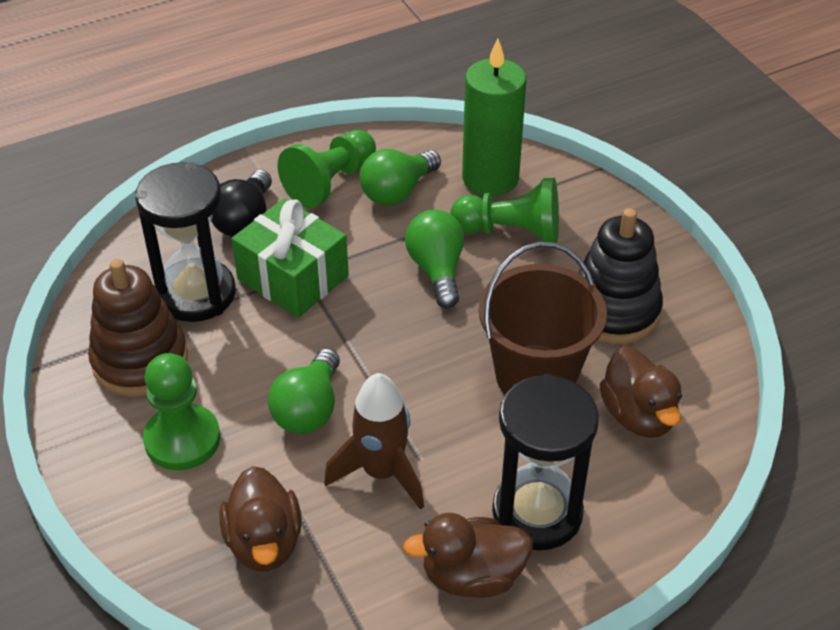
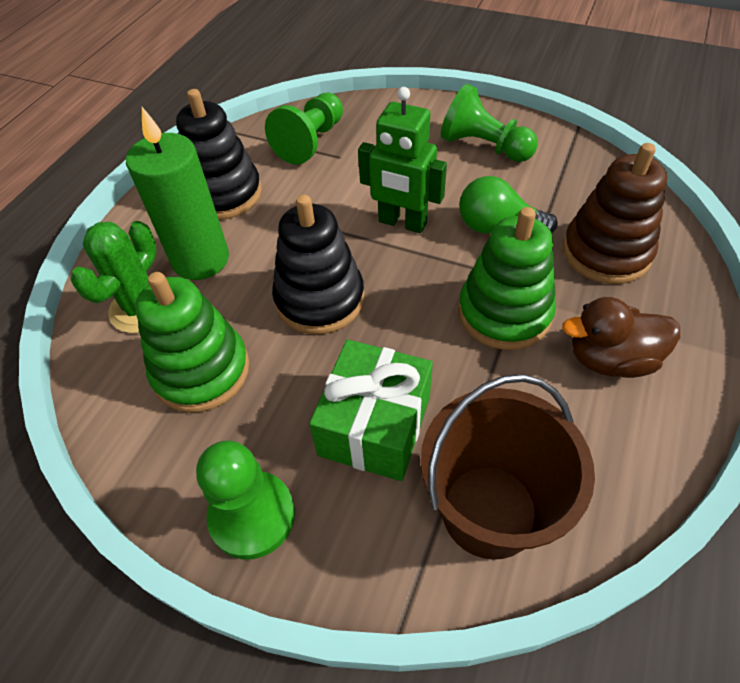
black hourglass: [135,162,236,322] [492,374,599,550] = 2 -> none = 0
black light bulb: [211,170,272,237] = 1 -> none = 0
black stacking toy: [578,208,663,344] = 1 -> [176,89,262,220] [272,194,364,334] = 2
brown duck: [219,466,302,571] [403,513,533,598] [599,346,682,438] = 3 -> [562,297,680,378] = 1
brown rocket: [324,373,424,510] = 1 -> none = 0
green cactus: none = 0 -> [71,221,157,333] = 1
green light bulb: [268,348,340,434] [360,149,441,206] [405,210,464,308] = 3 -> [459,176,558,234] = 1
green robot: none = 0 -> [358,87,447,233] = 1
green stacking toy: none = 0 -> [135,272,249,412] [458,207,556,350] = 2

